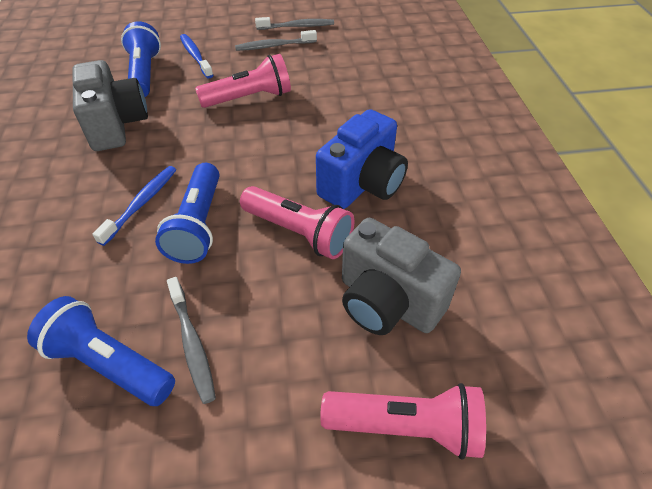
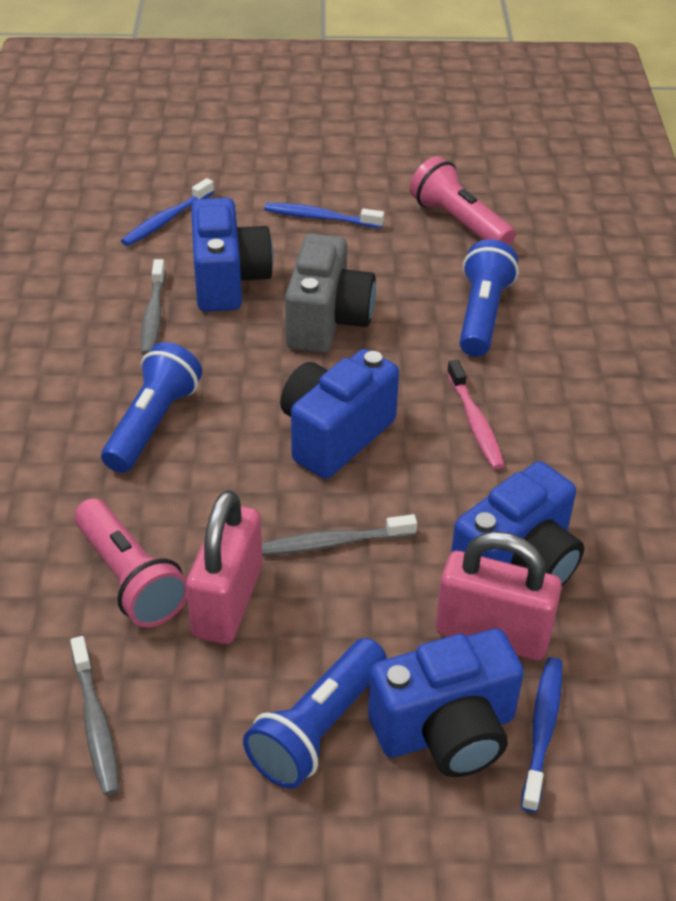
blue camera: [316,109,408,209] = 1 -> [191,198,274,312] [280,349,399,479] [368,629,524,777] [451,461,584,586] = 4
blue toothbrush: [92,166,176,246] [180,34,213,78] = 2 -> [121,178,214,246] [264,203,384,228] [521,657,562,813] = 3
grey camera: [72,60,148,151] [342,218,461,335] = 2 -> [285,233,376,353] = 1
pink flashlight: [195,54,291,108] [240,186,354,259] [320,383,486,459] = 3 -> [74,498,187,627] [410,156,515,246] = 2
pink padlock: none = 0 -> [186,490,263,644] [436,532,562,660] = 2
pink toothbrush: none = 0 -> [447,360,505,470] = 1

